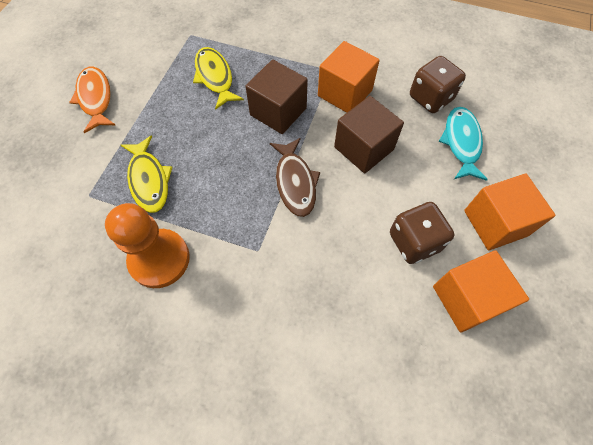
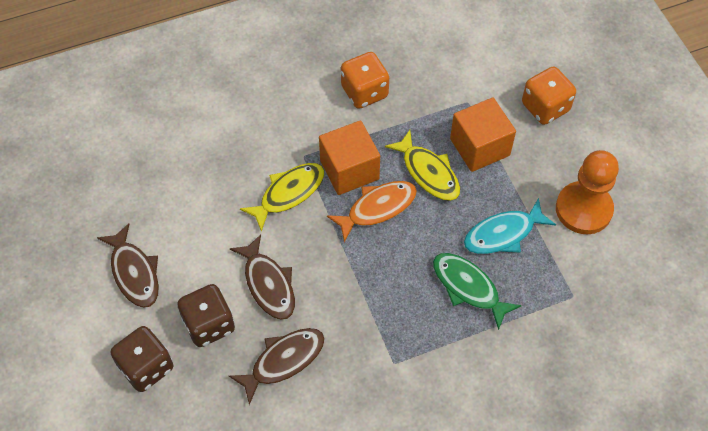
brown cube: [245,59,308,134] [334,96,404,173] = 2 -> none = 0
brown fish: [270,138,320,217] = 1 -> [97,223,159,308] [229,328,325,405] [230,234,295,320] = 3
green fish: none = 0 -> [433,253,522,330] = 1
orange cube: [318,41,380,113] [433,250,529,333] [464,174,556,251] = 3 -> [319,120,380,195] [450,98,516,172] = 2
orange dice: none = 0 -> [341,52,389,109] [522,67,576,125] = 2

